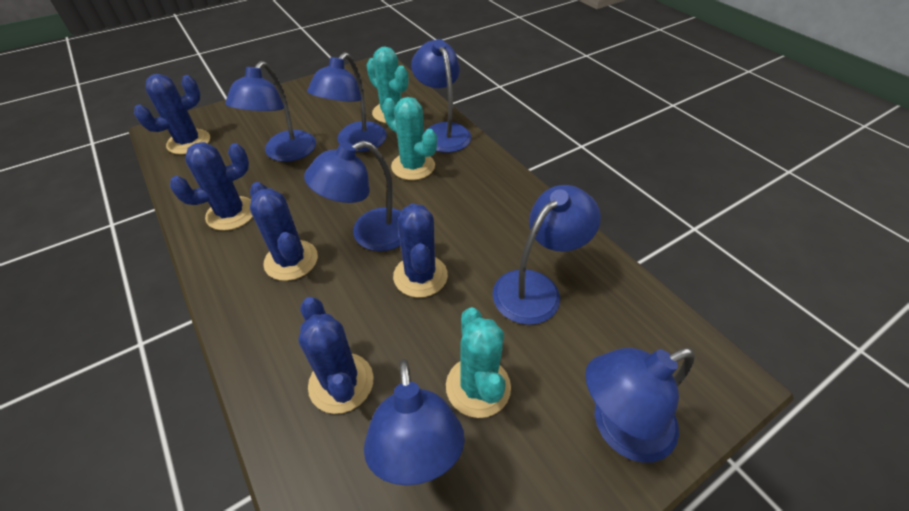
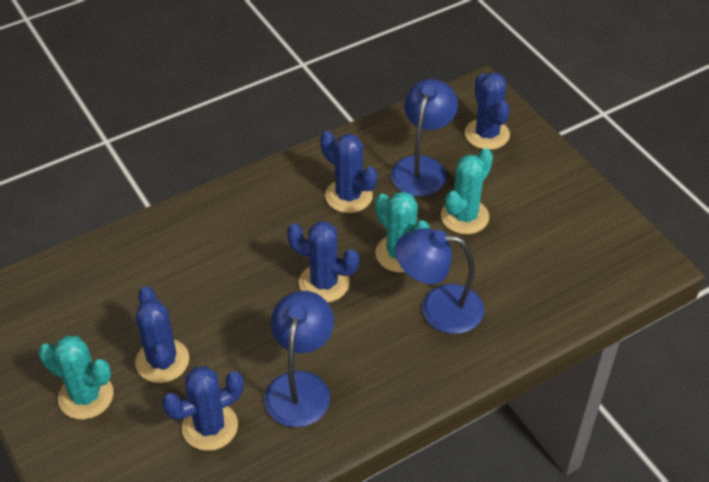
blue lamp: [225,61,316,162] [304,141,401,251] [307,52,387,152] [364,359,465,485] [411,39,471,153] [492,185,601,325] [585,348,695,463] = 7 -> [264,291,334,427] [391,79,458,196] [395,228,484,334] = 3

